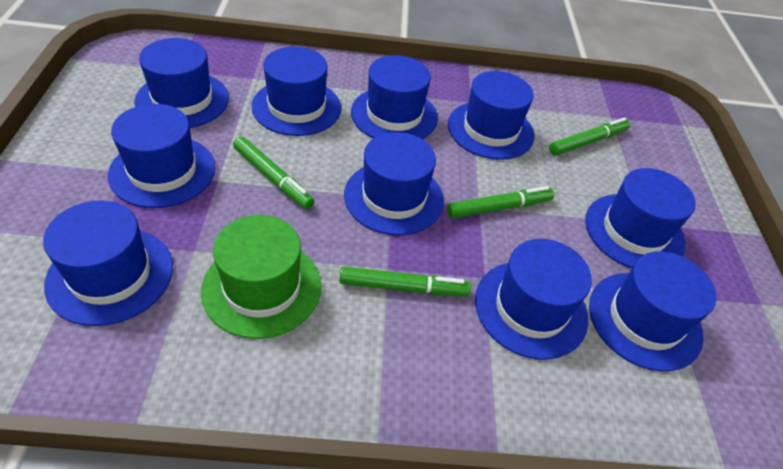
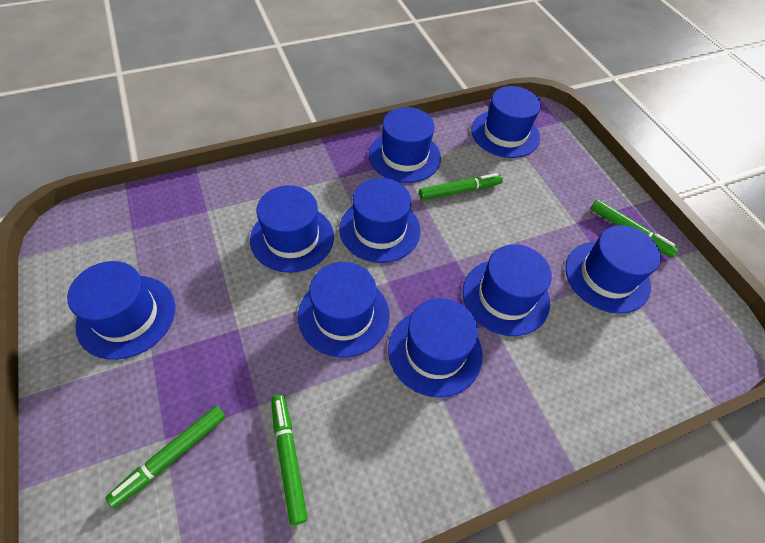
blue hat: [43,200,173,326] [108,104,215,208] [134,38,229,128] [251,47,341,136] [344,132,444,235] [351,55,438,139] [448,71,534,160] [475,239,592,360] [585,168,696,268] [589,251,716,371] = 10 -> [67,261,175,360] [250,185,334,273] [298,262,390,358] [339,178,420,263] [369,107,441,183] [388,298,483,397] [463,244,552,336] [471,86,541,158] [565,225,661,314] = 9
green hat: [201,215,321,339] = 1 -> none = 0

